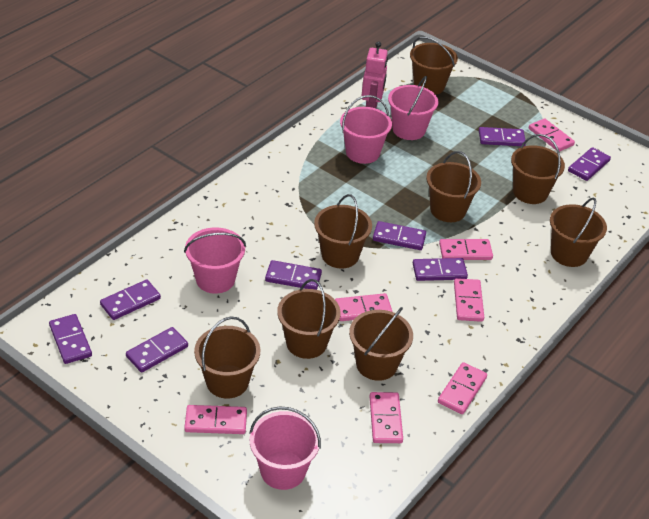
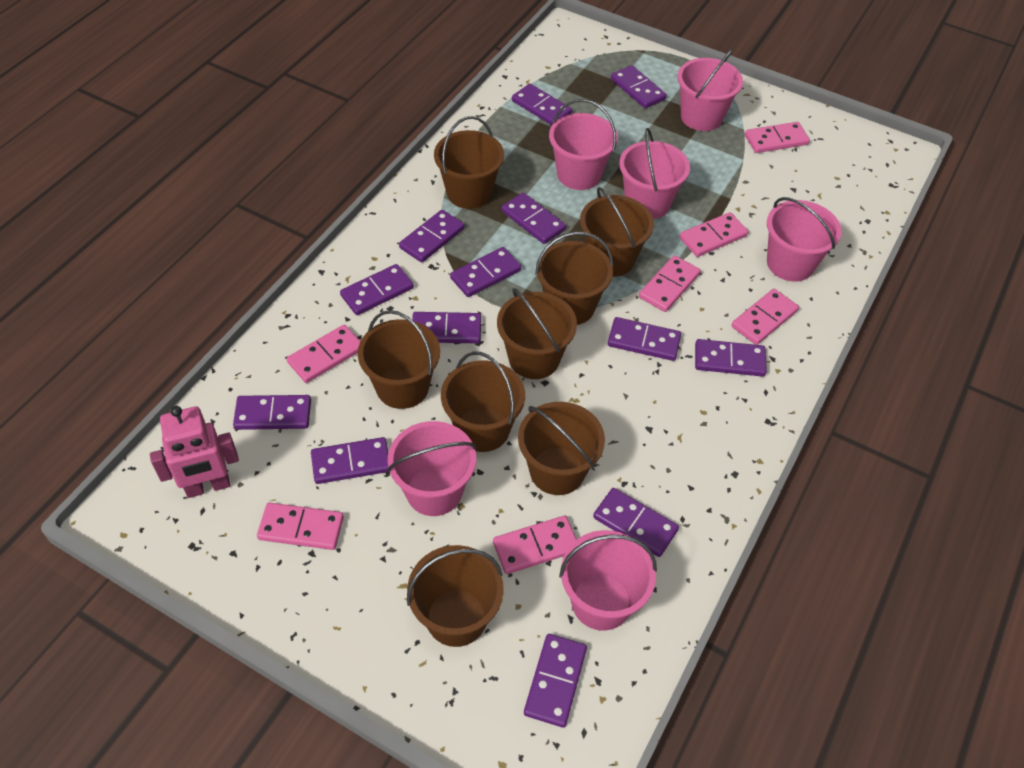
pink bucket: [184,227,246,294] [250,406,321,490] [340,95,392,164] [388,76,439,140] = 4 -> [387,421,476,516] [549,99,618,190] [559,530,657,631] [619,128,690,219] [678,49,743,131] [767,197,841,282] = 6
purple domino: [49,314,92,364] [100,280,161,320] [126,327,188,373] [265,260,322,290] [373,221,426,250] [413,258,468,281] [479,127,526,146] [568,147,611,181] = 8 -> [233,395,311,430] [311,437,388,484] [340,264,414,315] [399,210,464,263] [412,312,481,344] [450,247,521,297] [501,193,566,244] [512,84,572,125] [524,634,587,728] [593,488,679,557] [608,317,681,361] [611,65,667,108] [695,339,767,377] = 13

